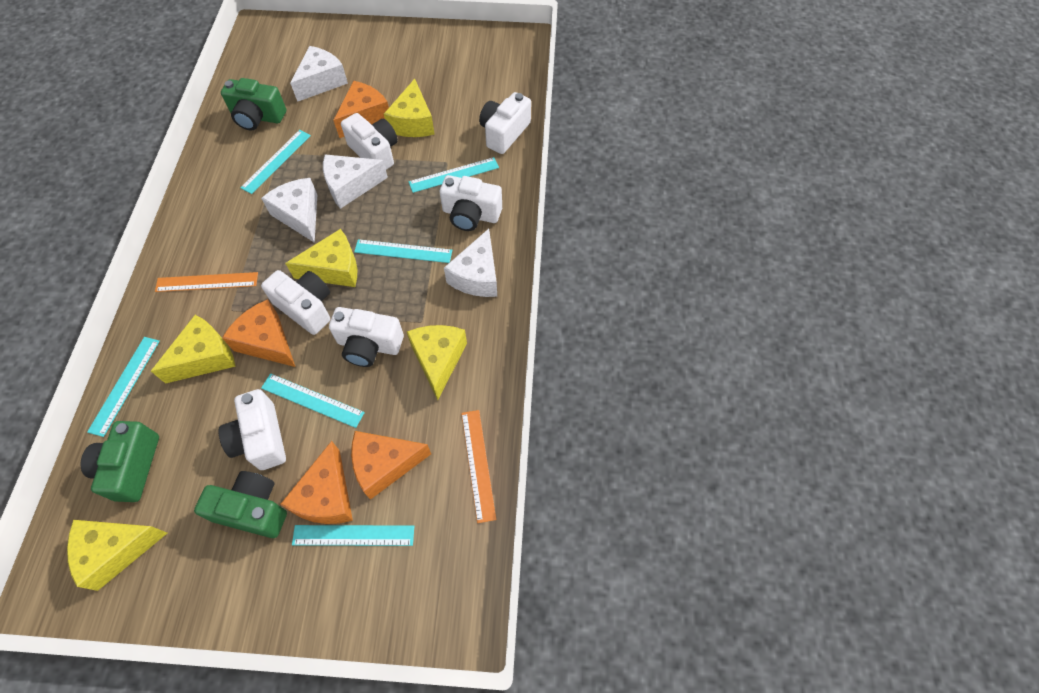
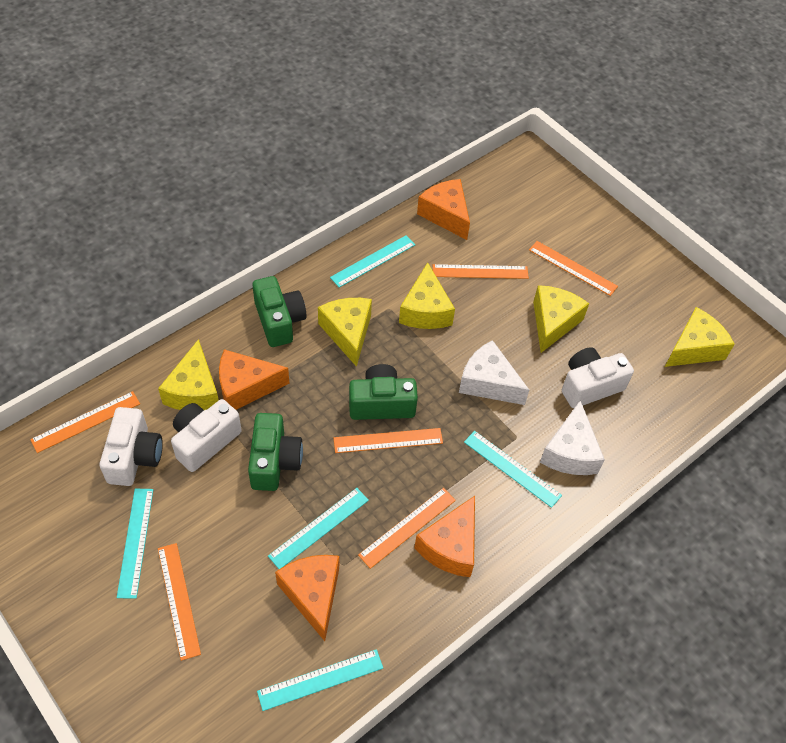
orange ruler: [155,272,258,292] [461,410,496,523] = 2 -> [30,391,140,453] [158,543,201,661] [334,428,443,453] [358,488,456,569] [433,264,529,279] [529,241,618,296] = 6
turquoise ruler: [87,337,160,437] [240,130,311,194] [261,374,365,428] [292,525,414,546] [354,239,452,263] [409,157,499,193] = 6 -> [117,489,153,599] [257,649,383,711] [268,488,369,569] [330,235,416,288] [464,431,562,508] = 5
white camera: [219,389,286,470] [261,270,330,335] [329,307,404,367] [341,113,398,170] [440,175,502,231] [479,92,531,154] = 6 -> [99,407,163,486] [171,399,242,472] [562,347,634,408] = 3
white cheese: [261,178,317,243] [290,46,348,102] [323,154,388,209] [444,229,497,297] = 4 -> [459,340,529,405] [540,400,605,475] = 2

